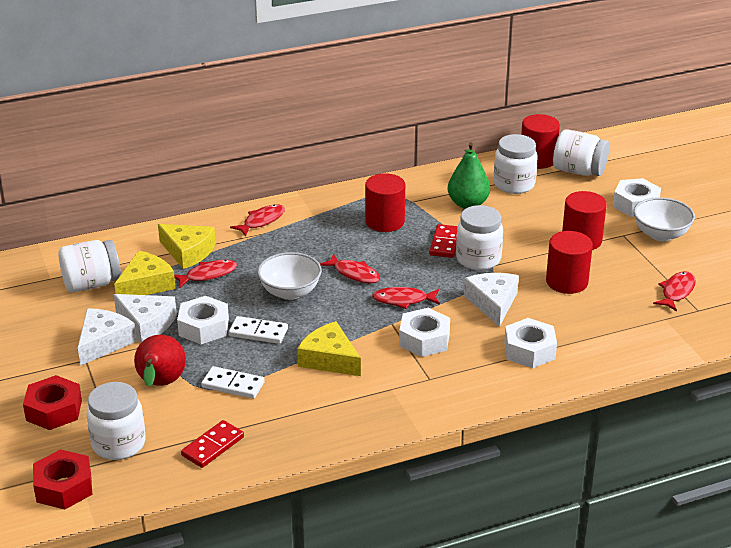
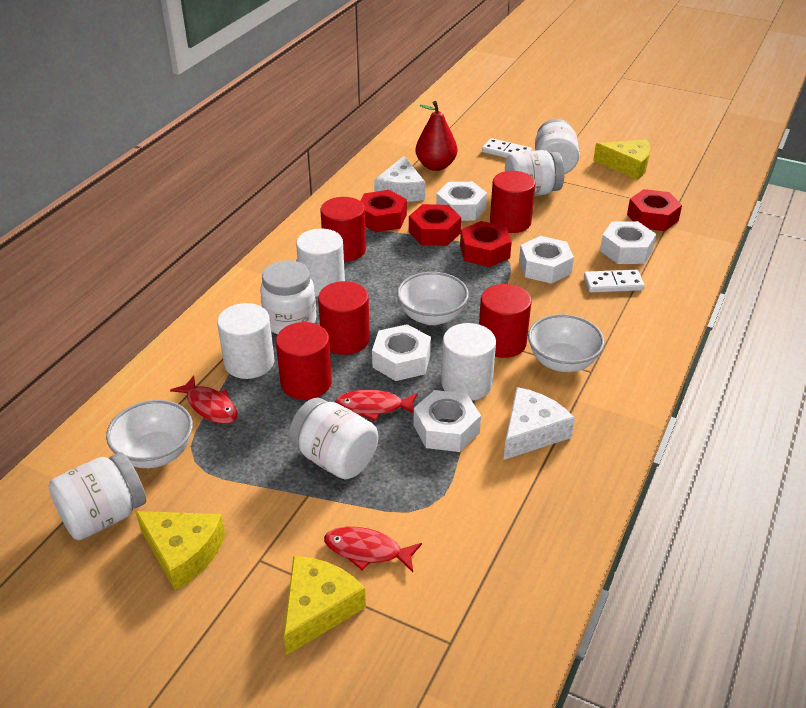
green pear: [448,142,490,209] = 1 -> none = 0
red cylinder: [365,173,405,232] [521,114,560,169] [546,231,593,294] [562,191,607,250] = 4 -> [276,322,332,400] [318,281,370,355] [320,197,366,262] [479,284,532,358] [490,171,536,233] = 5
red domino: [181,420,244,468] [429,224,458,258] = 2 -> none = 0
red fish: [174,260,237,288] [230,204,285,237] [320,254,380,283] [372,287,440,309] [653,271,696,311] = 5 -> [170,375,238,424] [324,527,422,572] [335,390,418,421] = 3
red nut: [23,375,82,430] [33,449,92,510] = 2 -> [360,190,407,232] [409,204,461,246] [460,221,512,267] [627,189,682,231] = 4
white bowl: [257,252,322,300] [634,197,695,241] = 2 -> [106,400,193,468] [397,272,469,325] [528,314,605,372] = 3
white cheese: [78,308,137,366] [114,294,177,343] [464,273,519,327] = 3 -> [374,156,425,202] [503,387,575,460] = 2
white cylinder: none = 0 -> [217,303,274,379] [296,229,345,297] [441,323,496,400] = 3
white nut: [177,296,229,344] [399,308,450,357] [504,318,557,368] [613,178,661,217] = 4 -> [372,324,431,381] [414,390,481,452] [436,182,487,221] [519,236,574,284] [600,221,656,264] = 5

